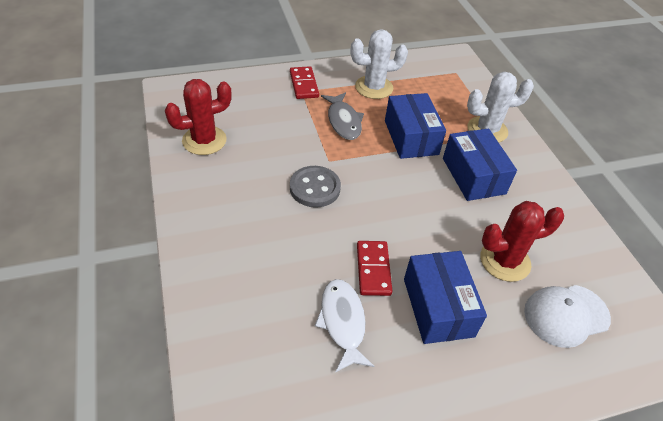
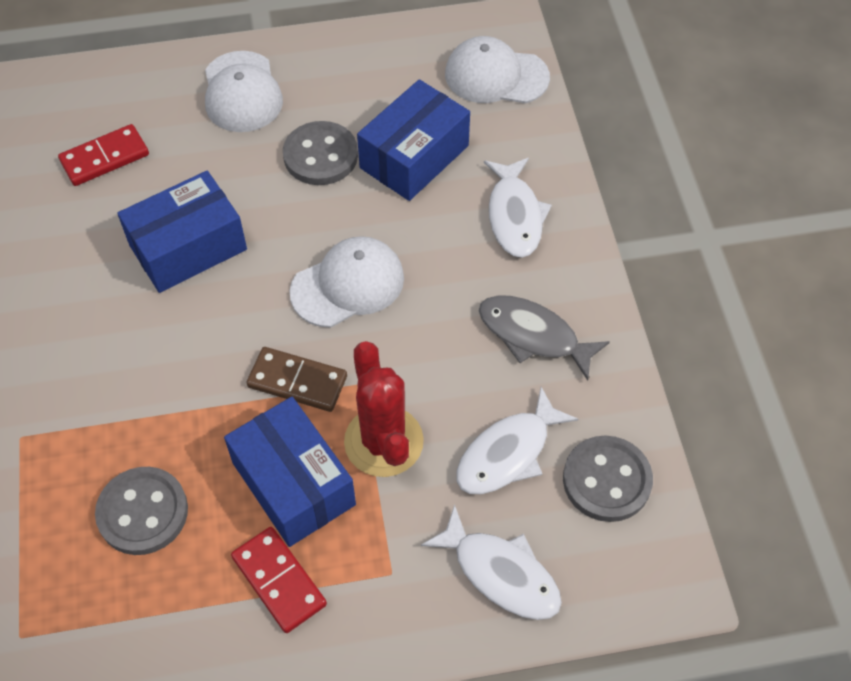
brown domino: none = 0 -> [247,347,347,412] = 1
grey button: [290,166,341,208] = 1 -> [95,467,188,555] [283,121,358,185] [563,436,653,522] = 3
red cactus: [165,79,232,155] [480,201,564,282] = 2 -> [344,341,424,477] = 1
white cactus: [351,29,408,99] [467,72,534,142] = 2 -> none = 0
white cap: [524,285,611,348] = 1 -> [205,51,283,132] [290,236,404,327] [445,36,550,103] = 3
white fish: [315,279,374,373] = 1 -> [421,504,562,620] [456,387,579,494] [484,158,552,258] = 3

